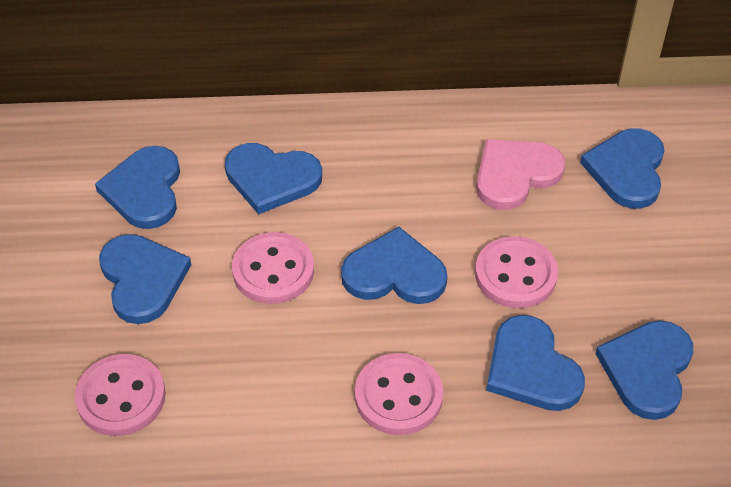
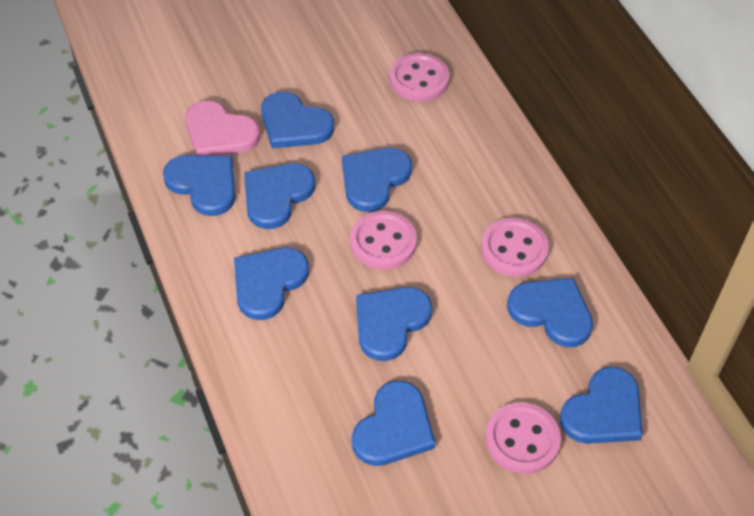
blue heart: [95,146,180,229] [99,234,191,324] [225,143,322,215] [341,227,447,304] [486,315,585,411] [580,128,665,209] [595,321,693,420] = 7 -> [163,155,235,216] [234,248,309,320] [244,163,315,229] [261,92,334,148] [342,148,412,212] [352,381,436,466] [356,287,432,361] [507,278,593,347] [560,366,643,444] = 9

